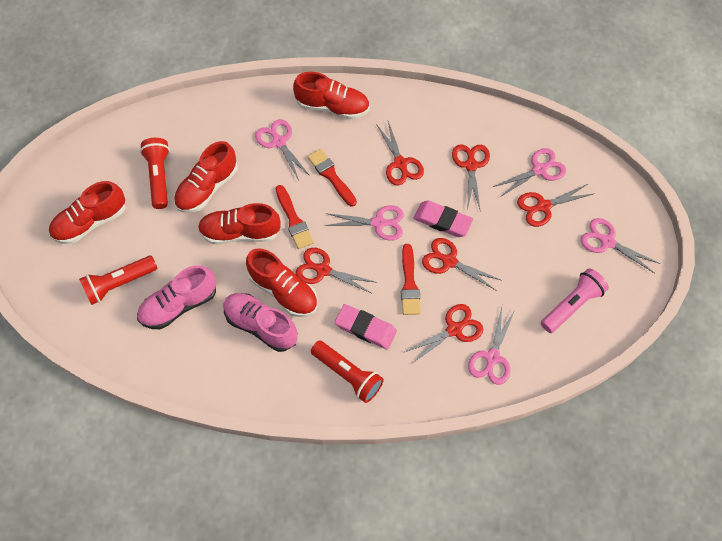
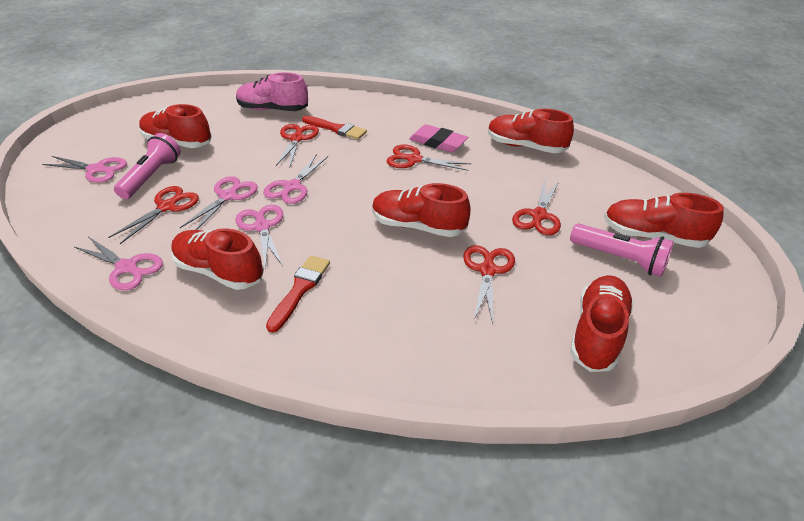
pink eraser: [335,304,397,349] [413,201,473,237] = 2 -> [409,124,468,152] = 1
pink flashlight: [541,268,609,333] = 1 -> [114,133,181,199] [570,224,674,277] = 2
pink shoe: [137,265,216,329] [223,293,298,352] = 2 -> [236,72,308,111] = 1
red brush: [276,185,314,249] [307,149,357,207] [401,244,421,315] = 3 -> [266,256,330,333] [302,115,367,140] = 2
red flashlight: [79,256,158,305] [140,138,170,209] [311,341,384,403] = 3 -> none = 0
red scissors: [296,248,377,294] [376,121,424,185] [403,304,483,364] [422,238,501,291] [452,145,490,209] [517,184,595,227] = 6 -> [108,186,199,244] [276,124,319,166] [386,144,471,171] [463,245,515,324] [512,179,561,235] = 5
red shoe: [49,181,125,244] [174,141,238,213] [198,203,281,244] [246,248,318,317] [293,72,370,119] = 5 -> [139,104,212,148] [171,228,264,290] [372,183,470,237] [488,108,574,153] [570,275,634,372] [604,193,724,248] = 6

